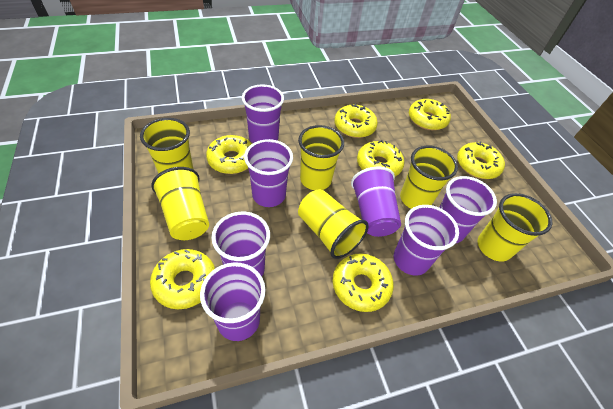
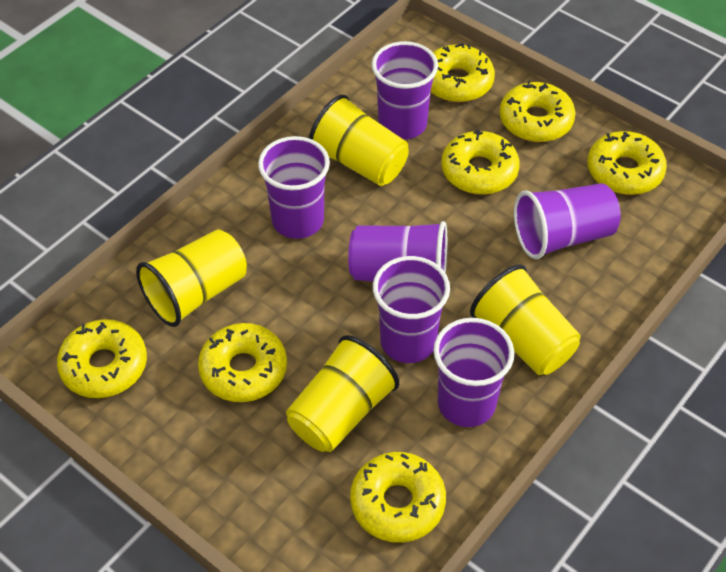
purple cup: [200,262,266,341] [211,212,270,276] [242,84,284,143] [244,139,293,207] [351,167,401,237] [394,205,459,276] [439,176,497,244] = 7 -> [258,136,330,239] [348,221,447,282] [372,41,438,140] [373,256,450,363] [433,318,514,427] [514,183,621,259] = 6
yellow cup: [140,118,194,174] [151,167,209,240] [298,125,344,190] [298,189,368,259] [400,146,458,209] [477,193,553,262] = 6 -> [136,229,247,327] [286,335,399,452] [309,95,409,186] [470,265,581,375] = 4

